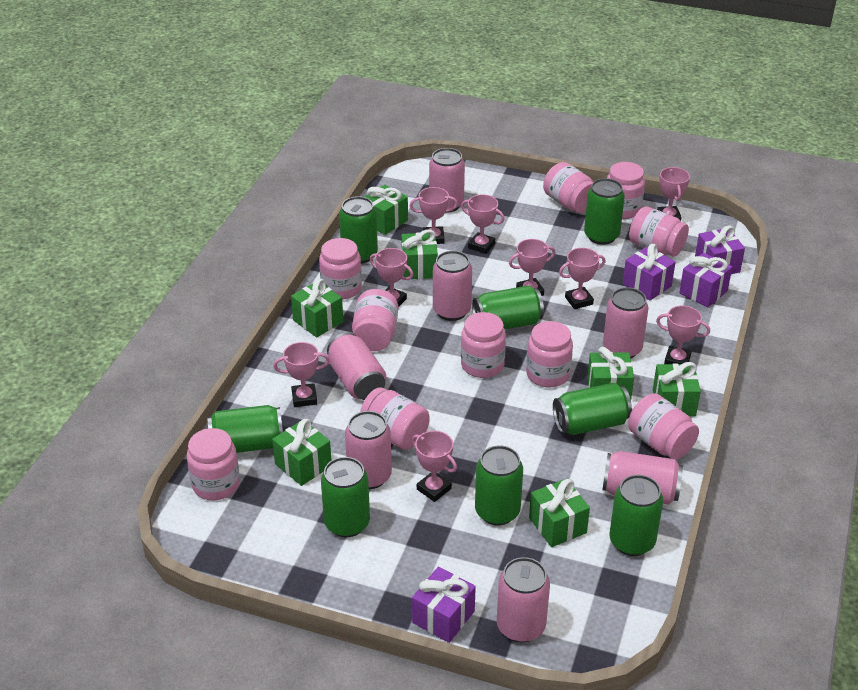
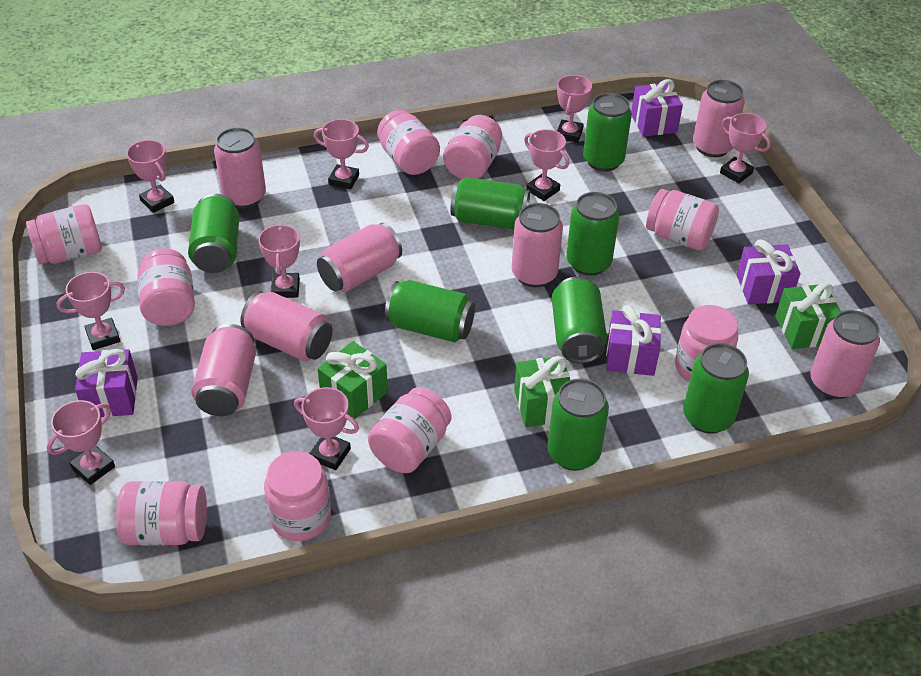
green gift: [272,419,331,486] [291,279,343,337] [364,185,408,235] [401,230,438,279] [529,479,590,547] [587,347,634,399] [653,362,701,417] = 7 -> [317,341,388,419] [514,356,570,427] [775,283,841,349] = 3
pink jar: [187,428,240,500] [319,238,362,300] [352,289,398,351] [360,387,430,450] [461,312,506,378] [526,321,573,387] [543,162,593,213] [607,162,645,219] [628,393,699,460] [629,207,689,257] = 10 -> [26,204,102,265] [116,481,207,546] [138,248,195,326] [264,451,331,541] [368,387,451,473] [377,110,440,175] [443,115,502,179] [646,189,719,250] [675,305,738,382] = 9

